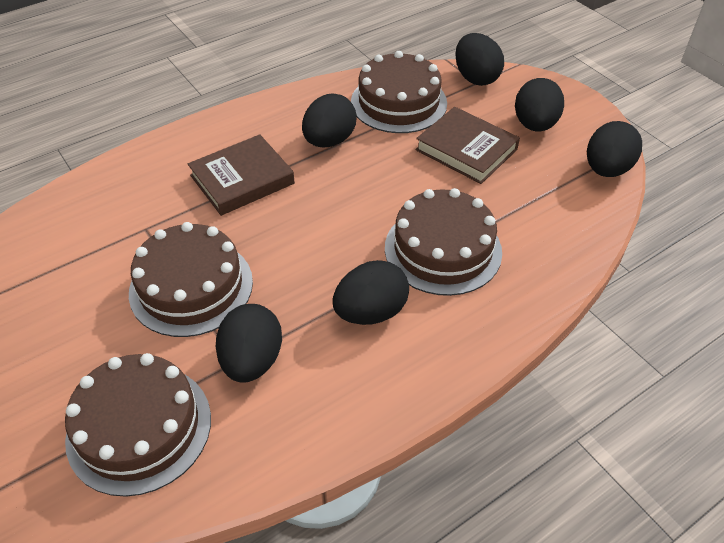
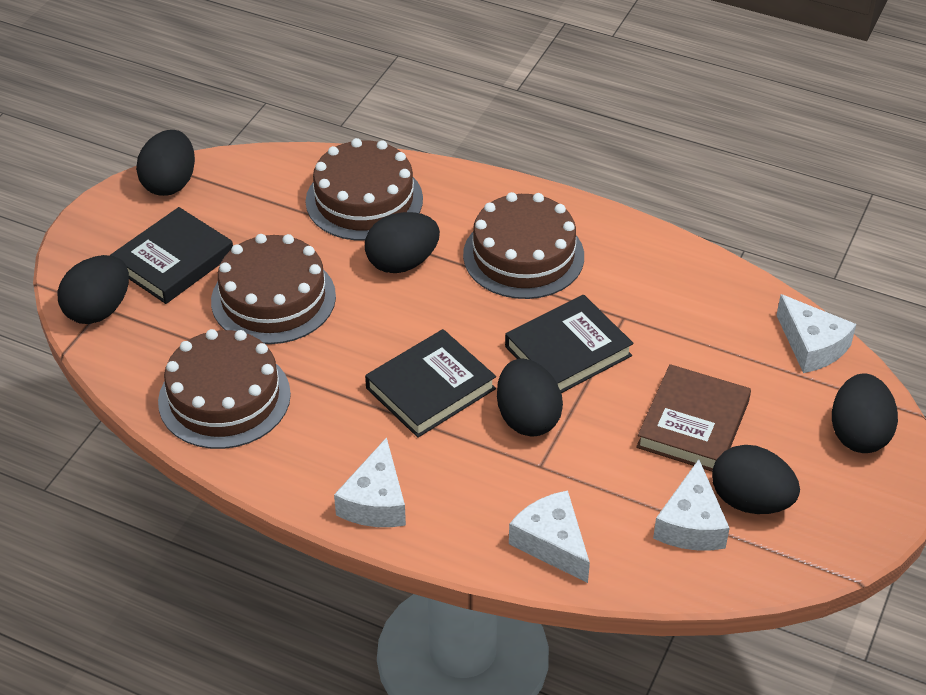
black book: none = 0 -> [110,207,233,304] [365,329,496,438] [505,295,634,393] = 3
brown book: [188,134,295,216] [415,107,520,184] = 2 -> [636,364,751,472] = 1
white cheese: none = 0 -> [334,437,406,527] [509,490,590,583] [653,459,730,550] [776,294,856,373] = 4

